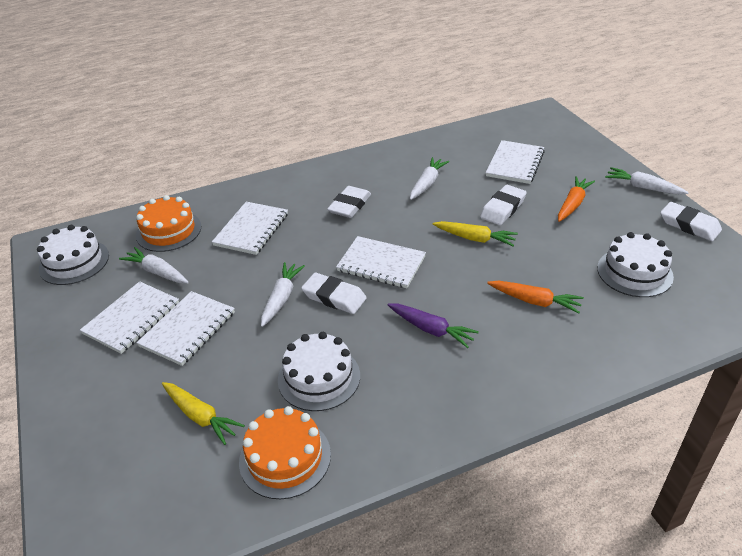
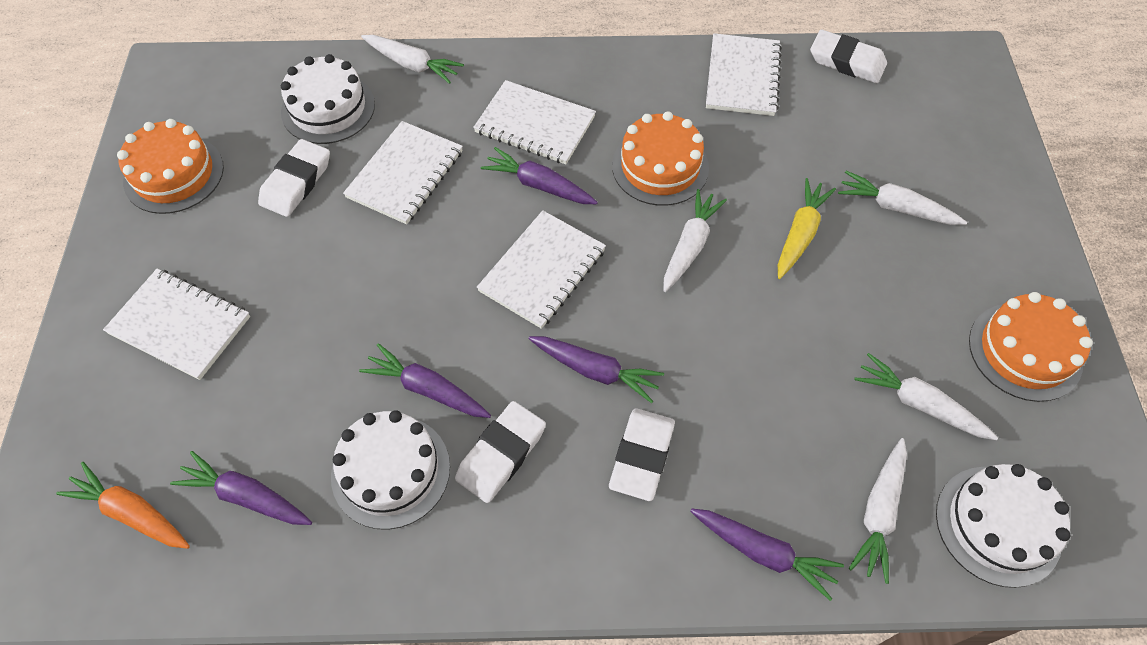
orange cake: [136,195,201,252] [239,406,331,499] = 2 -> [117,119,224,214] [612,111,709,206] [969,292,1093,402] = 3
orange carrot: [487,281,584,314] [558,176,595,222] = 2 -> [56,462,190,549] = 1
purple carrot: [387,303,479,348] = 1 -> [170,451,312,525] [359,343,491,418] [481,147,598,204] [529,336,664,403] [690,508,844,601] = 5
white carrot: [119,247,189,283] [261,262,305,327] [410,157,449,200] [605,167,689,195] = 4 -> [361,35,464,84] [663,189,727,292] [838,171,967,225] [849,438,907,584] [854,353,998,440] = 5
yellow carrot: [162,382,245,445] [433,221,518,246] = 2 -> [778,178,836,279] = 1

